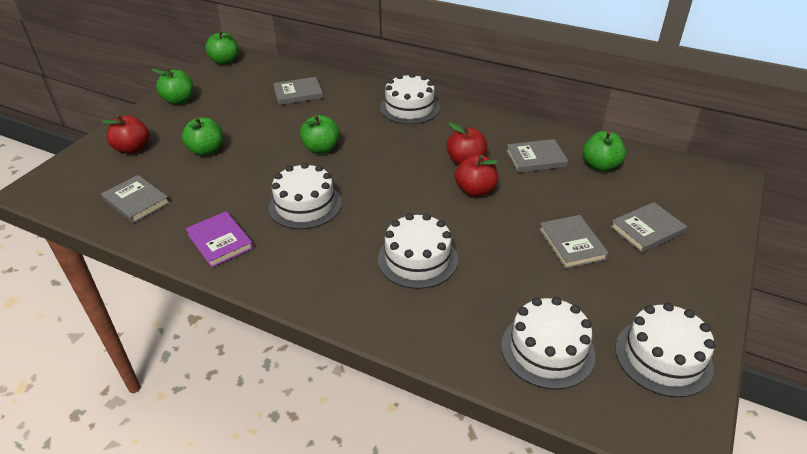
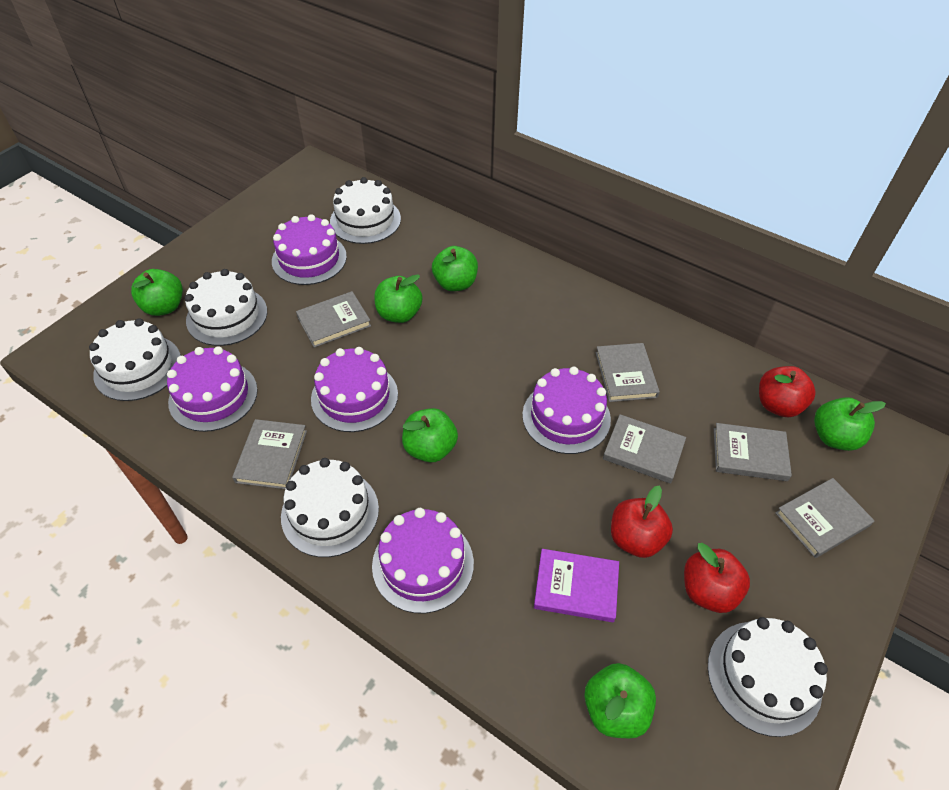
green apple: [152,68,193,105] [182,117,223,156] [205,30,239,65] [300,115,340,154] [583,131,626,172] = 5 -> [131,269,183,316] [374,274,422,323] [402,408,458,462] [432,246,478,291] [584,663,656,738] [814,397,886,451] = 6
grey book: [101,175,170,223] [273,77,323,105] [506,139,568,173] [539,215,609,269] [610,202,687,253] = 5 -> [232,419,307,489] [296,291,371,348] [596,343,660,402] [603,414,686,484] [714,423,792,481] [775,478,875,558] = 6
purple cake: none = 0 -> [167,346,258,432] [272,214,347,285] [311,347,398,432] [372,508,474,614] [522,367,611,454] = 5

